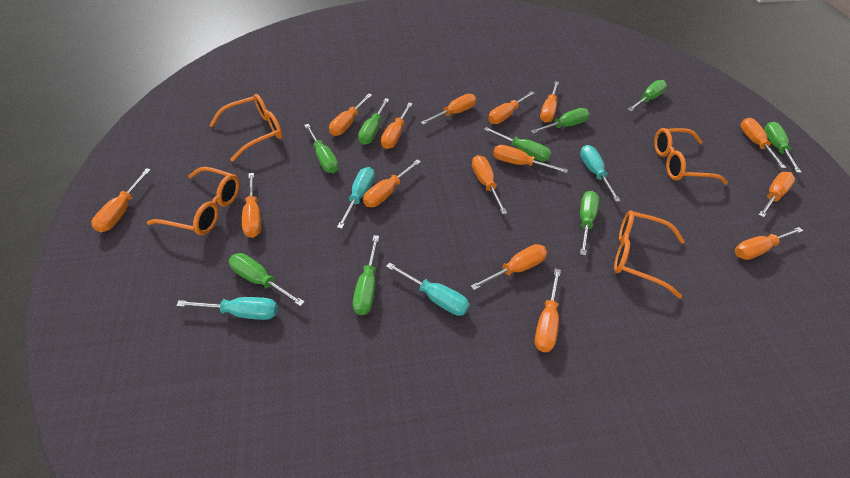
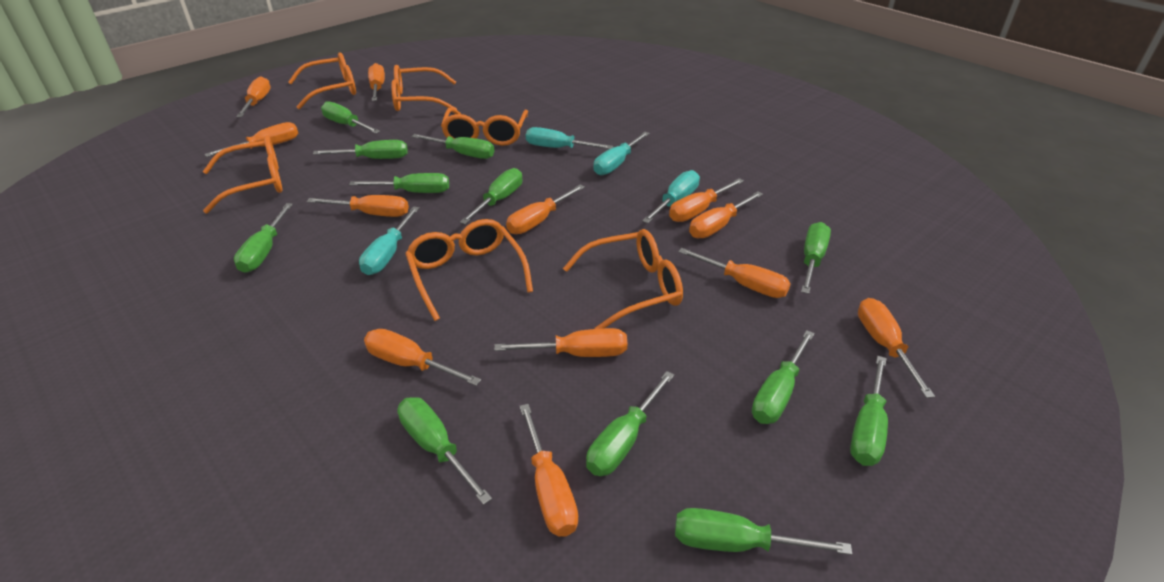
green screwdriver: [229,253,305,306] [304,124,338,173] [353,235,379,315] [358,98,389,145] [484,127,552,161] [531,108,590,134] [580,191,599,256] [628,80,667,111] [764,122,802,173] = 9 -> [234,203,293,273] [313,140,408,159] [321,101,380,133] [349,173,449,193] [397,397,492,505] [412,134,494,159] [460,168,523,224] [586,371,674,476] [675,508,852,555] [752,330,815,424] [801,222,831,294] [850,356,888,466] = 12
orange glasses: [147,167,239,235] [209,94,283,162] [614,210,685,298] [654,128,728,185] = 4 -> [203,136,282,214] [288,52,356,109] [391,65,457,111] [405,219,533,321] [441,108,528,146] [563,229,683,329] = 6
orange screwdriver: [91,168,151,232] [242,173,261,238] [329,93,372,136] [363,159,421,207] [381,103,413,149] [421,94,476,125] [471,244,547,290] [472,155,507,215] [488,91,535,124] [493,145,568,173] [534,269,561,352] [540,81,559,123] [735,227,803,260] [740,118,786,168] [759,172,795,218] = 15 -> [204,122,298,157] [236,76,271,117] [307,195,409,217] [364,329,481,386] [368,63,385,101] [494,328,627,357] [506,184,585,234] [519,404,578,537] [669,178,744,222] [678,248,791,298] [689,191,763,238] [858,298,935,398] = 12

